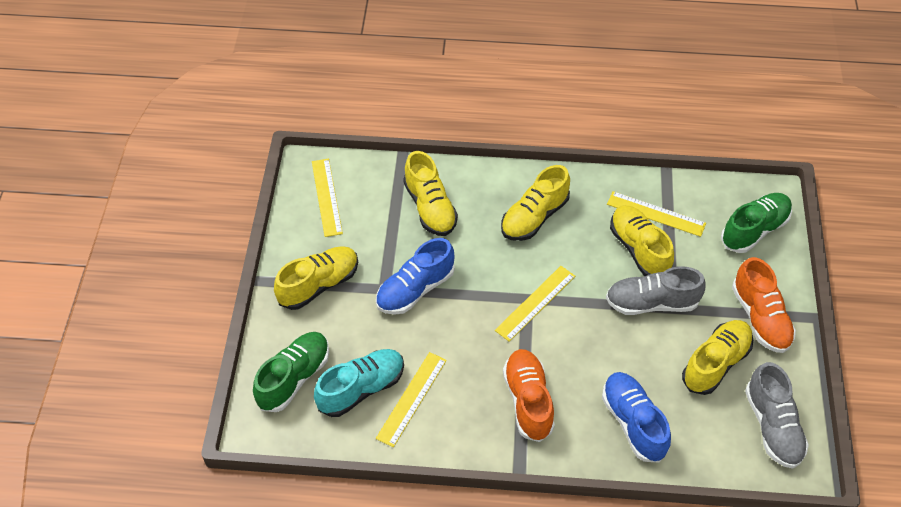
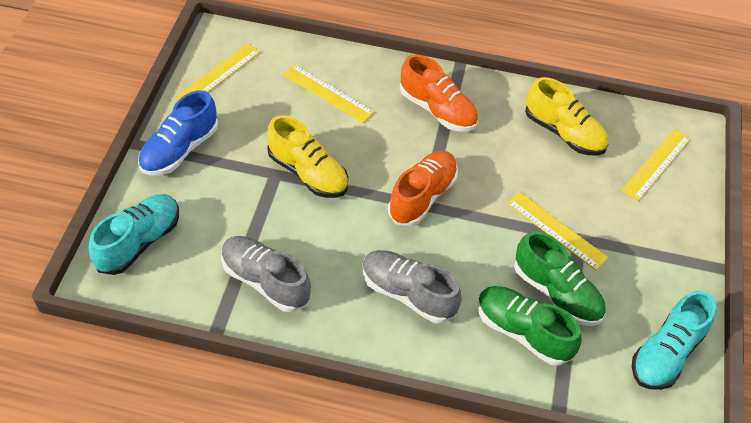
blue shoe: [376,238,455,315] [602,372,671,462] = 2 -> [138,90,218,175] = 1
turquoise shoe: [314,349,404,417] = 1 -> [88,194,179,275] [632,291,716,390] = 2
yellow shoe: [274,246,358,310] [403,151,458,236] [501,165,570,241] [610,205,674,276] [682,320,753,395] = 5 -> [267,115,348,198] [525,77,608,155] = 2

